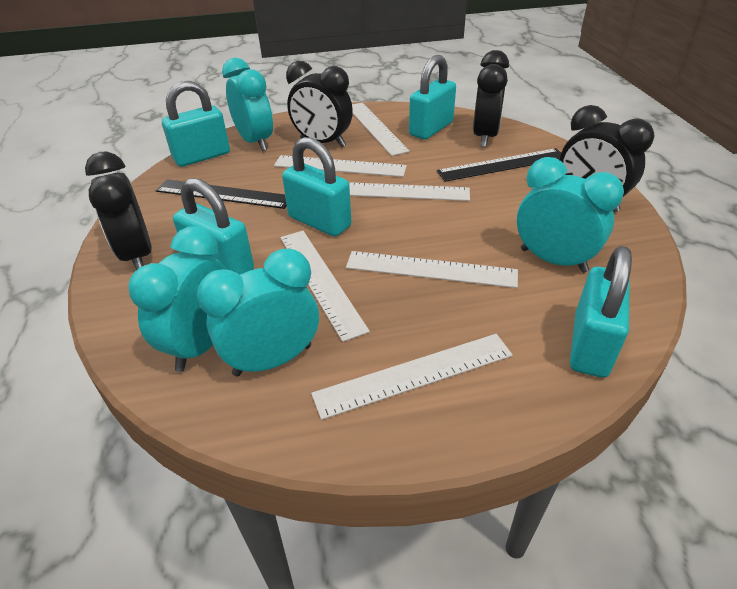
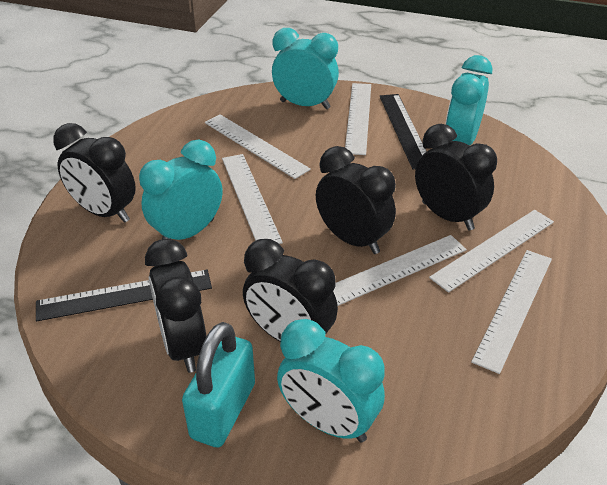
black clock: [85,152,152,270] [286,61,353,147] [473,50,509,147] [560,105,654,212] = 4 -> [54,123,136,223] [145,239,207,373] [243,239,338,342] [316,146,396,254] [415,124,497,231] = 5
turquoise padlock: [162,81,230,167] [173,178,254,275] [282,137,351,236] [409,55,456,140] [570,246,632,378] = 5 -> [182,322,255,448] = 1

